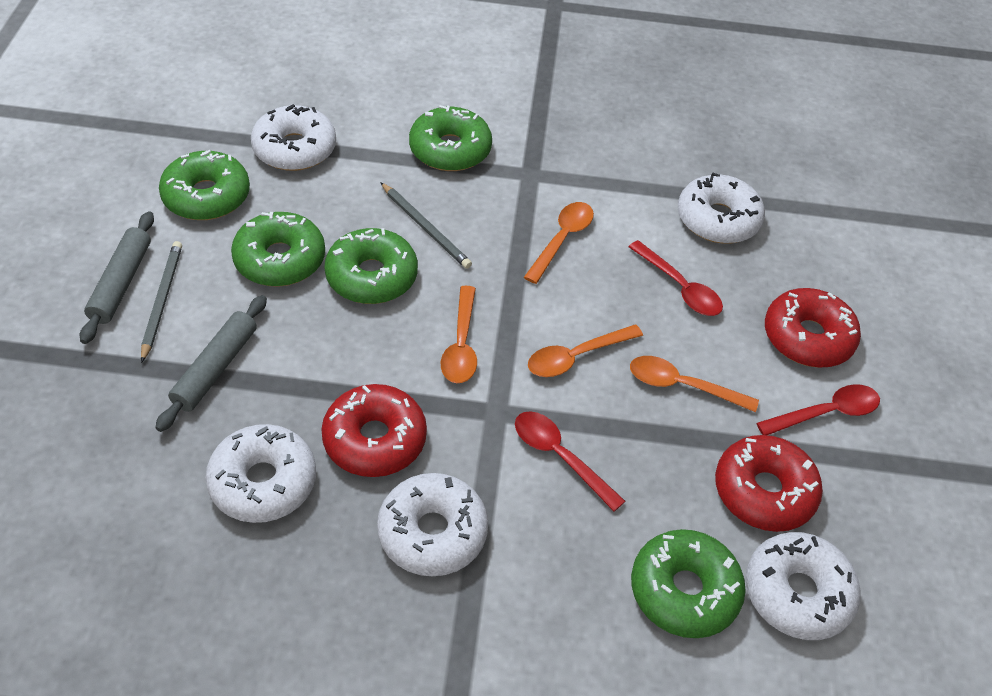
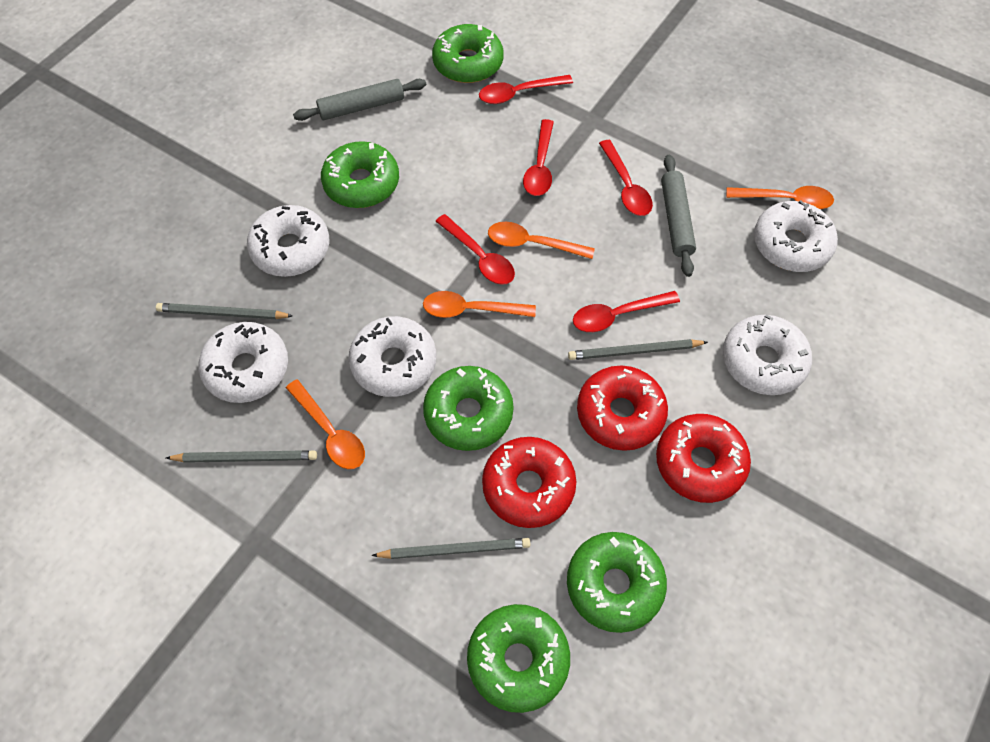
grey pencil: [141,241,182,363] [380,182,472,269] = 2 -> [156,303,293,319] [166,450,317,463] [371,538,531,559] [568,339,708,360] = 4
red spoon: [515,411,625,512] [629,240,723,316] [757,384,880,435] = 3 -> [436,214,515,285] [479,75,573,104] [523,119,554,196] [573,291,680,332] [599,140,653,216] = 5

